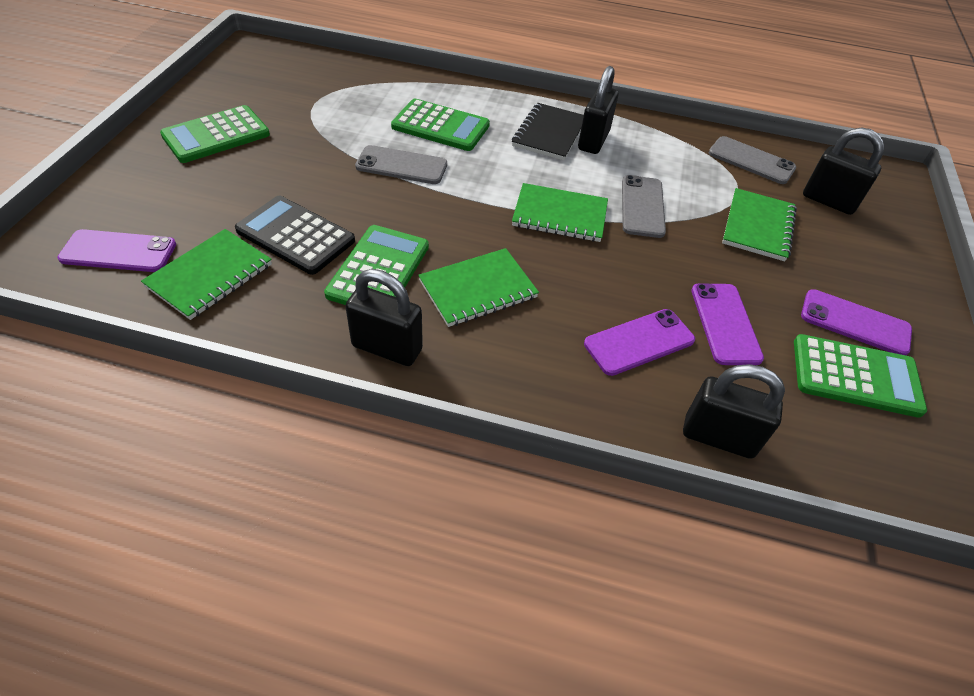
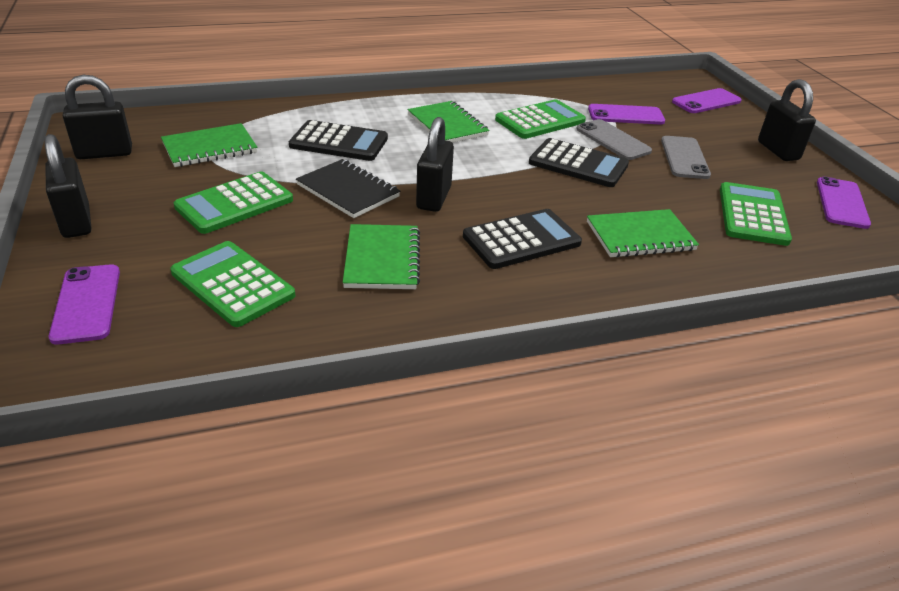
black calculator: [235,196,355,275] = 1 -> [289,120,388,161] [463,209,582,269] [529,138,629,187] = 3
grey phone: [355,145,447,184] [622,175,666,238] [709,136,796,184] = 3 -> [577,119,652,160] [661,136,711,179] = 2

